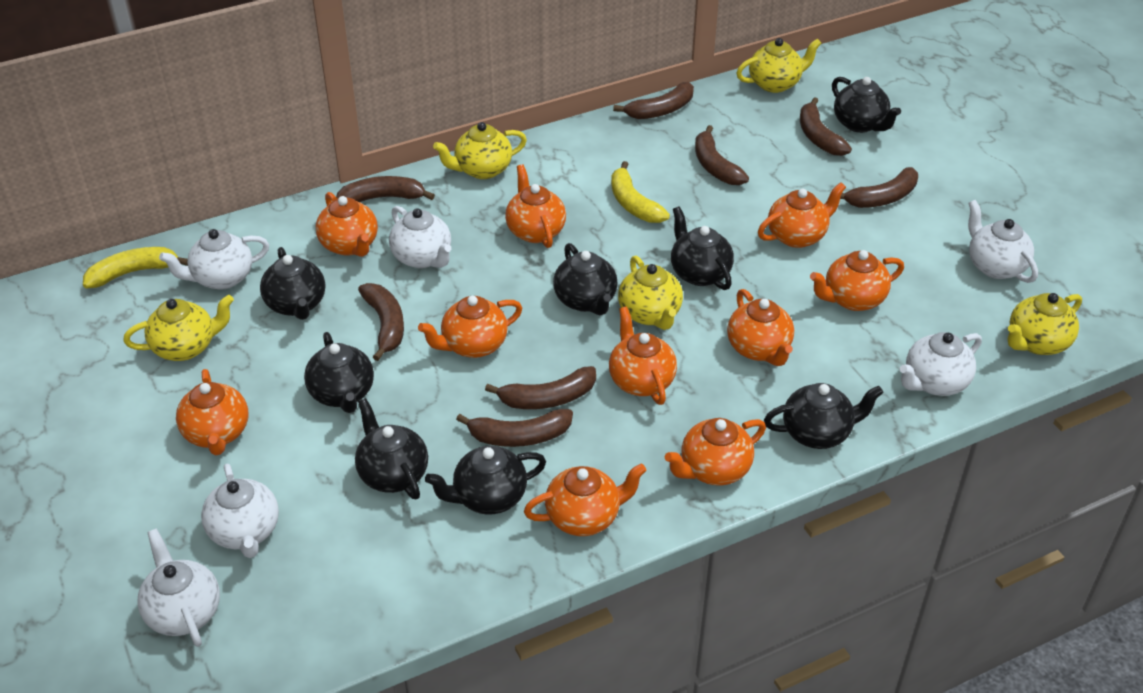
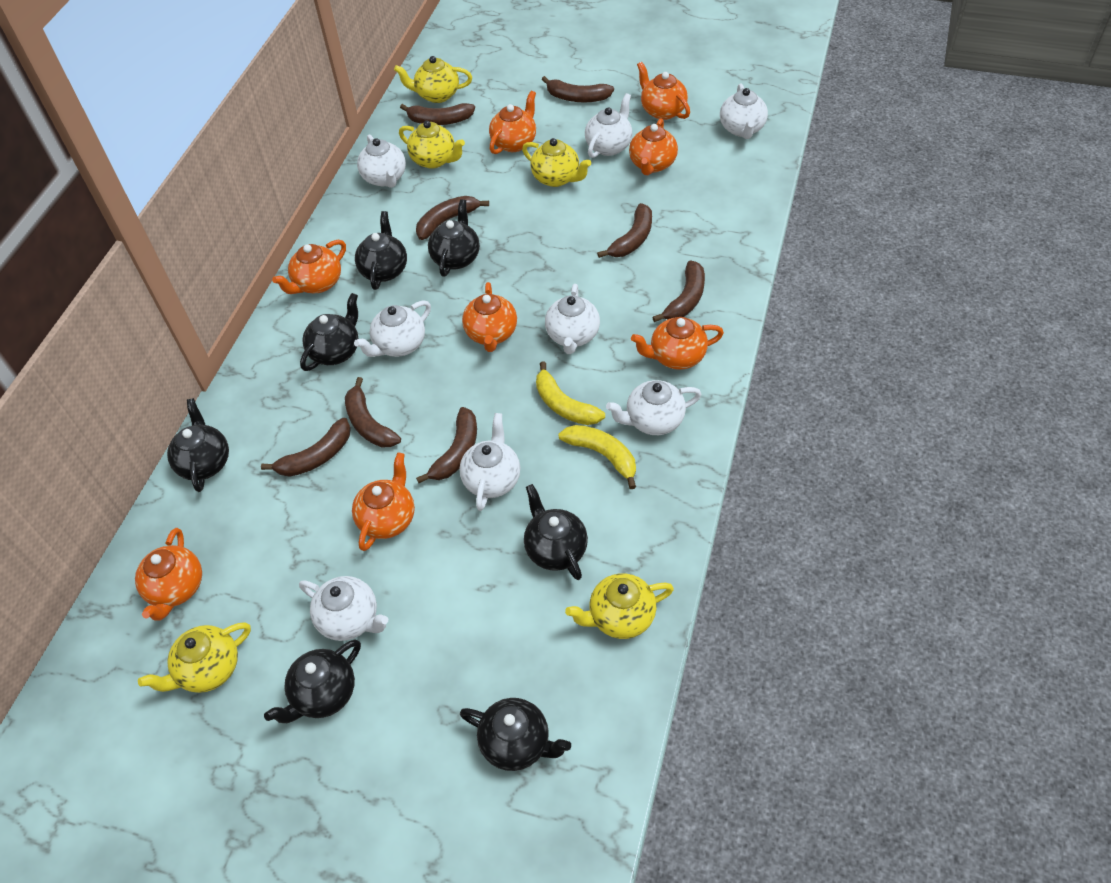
black teapot: [260,247,325,320] [304,332,374,413] [355,398,428,499] [425,445,546,514] [553,243,618,315] [671,206,734,290] [764,383,883,449] [832,77,901,133] = 8 -> [167,398,229,492] [264,640,361,723] [300,293,359,371] [355,211,407,290] [428,199,480,277] [460,698,571,771] [524,484,588,580] = 7
orange teapot: [176,369,248,455] [316,192,378,257] [418,296,522,358] [505,164,566,248] [524,464,646,536] [609,307,677,405] [665,418,766,485] [727,289,794,366] [758,182,846,248] [810,250,904,311] = 10 -> [135,528,202,621] [272,240,346,294] [352,452,415,551] [462,282,517,352] [489,91,536,154] [629,118,678,175] [631,317,724,370] [637,62,690,120] = 8
white teapot: [137,528,220,647] [159,229,269,290] [201,463,279,558] [389,206,451,268] [899,332,982,396] [968,200,1038,283] = 6 -> [299,576,388,641] [354,301,431,357] [357,134,406,188] [459,413,520,511] [545,284,600,354] [585,93,632,158] [606,380,702,435] [720,84,768,139] = 8

